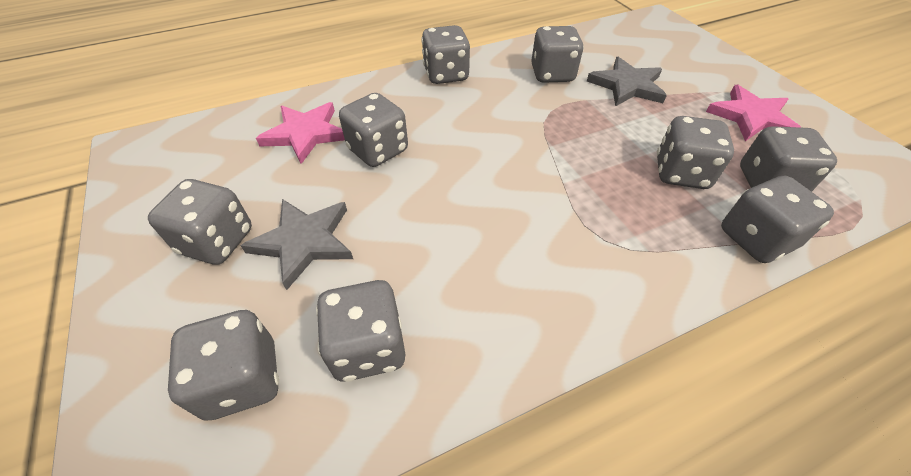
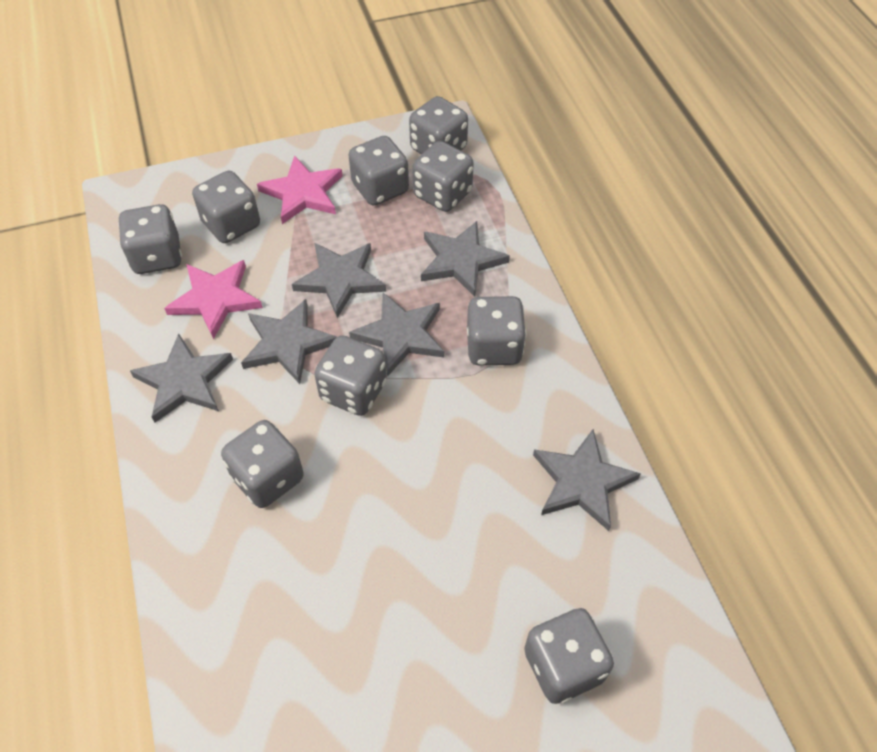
grey star: [240,199,353,290] [587,57,667,107] = 2 -> [130,334,233,423] [241,299,337,384] [292,243,386,318] [349,292,444,377] [421,221,510,297] [533,429,641,531] = 6

